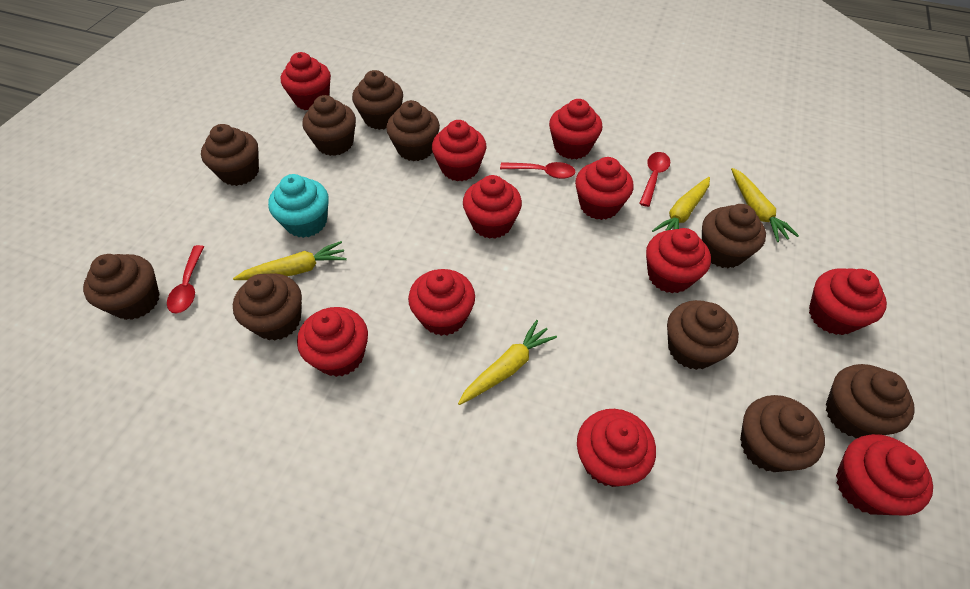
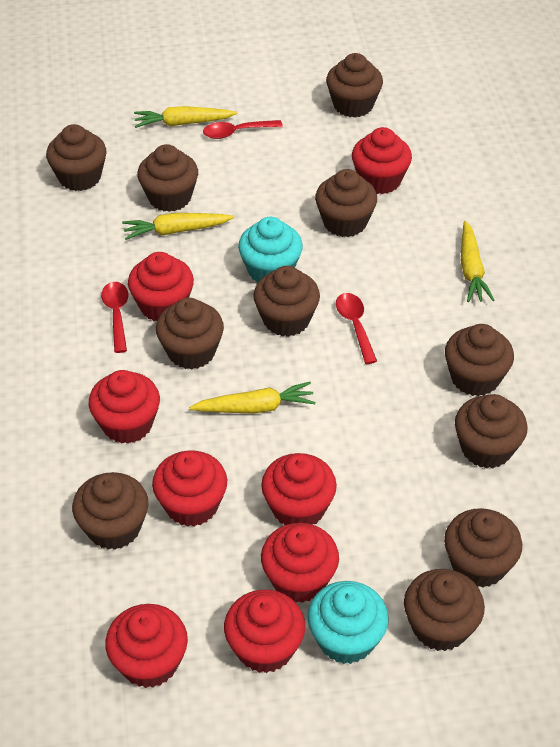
brown cupcake: [83,254,160,320] [201,124,259,186] [233,273,302,340] [302,95,356,156] [352,70,403,130] [386,100,440,161] [667,300,739,370] [702,204,766,268] [740,395,825,472] [826,364,915,438] = 10 -> [46,124,107,191] [72,472,148,550] [137,144,198,212] [156,298,224,370] [253,266,320,337] [315,169,377,237] [326,53,383,118] [404,569,485,651] [444,508,522,588] [445,324,514,396] [455,394,528,469] = 11
red cupcake: [281,52,331,110] [297,307,368,377] [408,269,475,336] [432,120,487,181] [463,175,522,239] [549,99,603,159] [575,157,633,220] [577,409,656,487] [646,228,711,293] [809,268,887,335] [836,434,933,516] = 11 -> [89,370,160,444] [105,604,188,688] [128,252,194,321] [152,451,227,527] [224,590,305,673] [261,453,337,525] [261,523,339,603] [352,127,412,194] = 8
turquoise cupcake: [268,174,329,238] = 1 -> [238,217,303,283] [307,581,389,664] = 2

